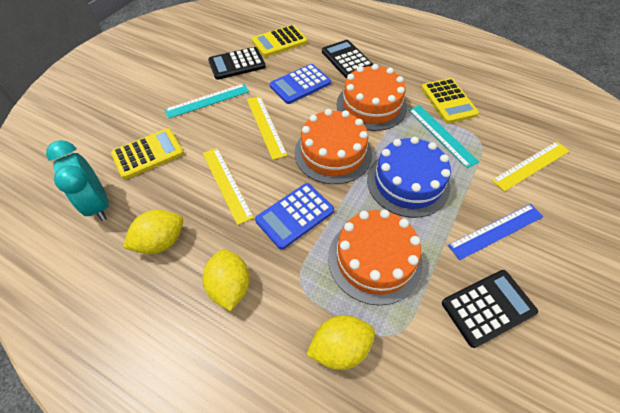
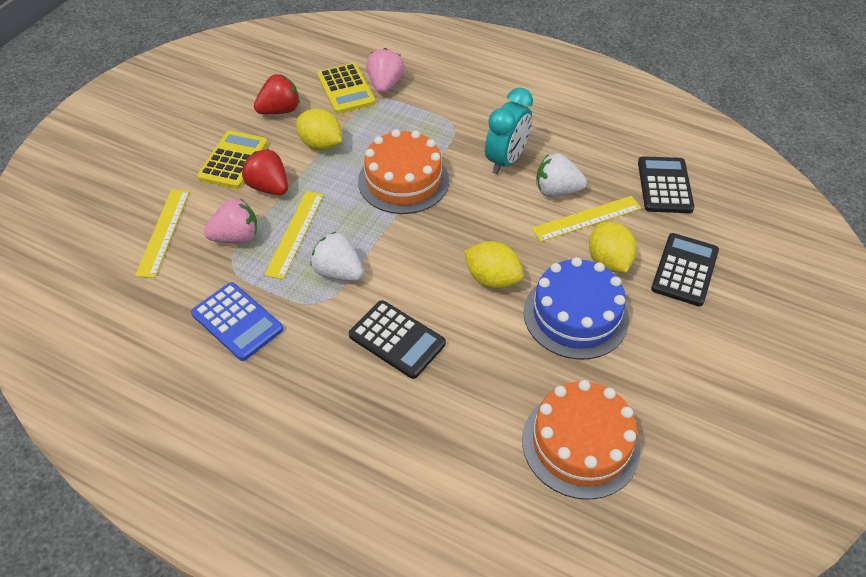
blue calculator: [255,183,334,250] [270,64,331,104] = 2 -> [191,282,283,361] = 1
blue ruler: [448,204,543,260] = 1 -> none = 0
orange cake: [295,109,372,184] [328,209,423,305] [337,64,407,131] = 3 -> [358,129,449,214] [522,380,641,500] = 2
pink strawberry: none = 0 -> [204,198,257,243] [366,48,405,93] = 2
red strawberry: none = 0 -> [242,149,288,195] [254,74,300,114] = 2
turquoise ruler: [164,84,249,119] [408,105,479,168] = 2 -> none = 0
white strawberry: none = 0 -> [310,232,364,281] [536,153,587,197] = 2
yellow calculator: [111,128,184,179] [252,25,307,57] [421,78,479,123] = 3 -> [197,131,268,189] [317,63,376,114] = 2

